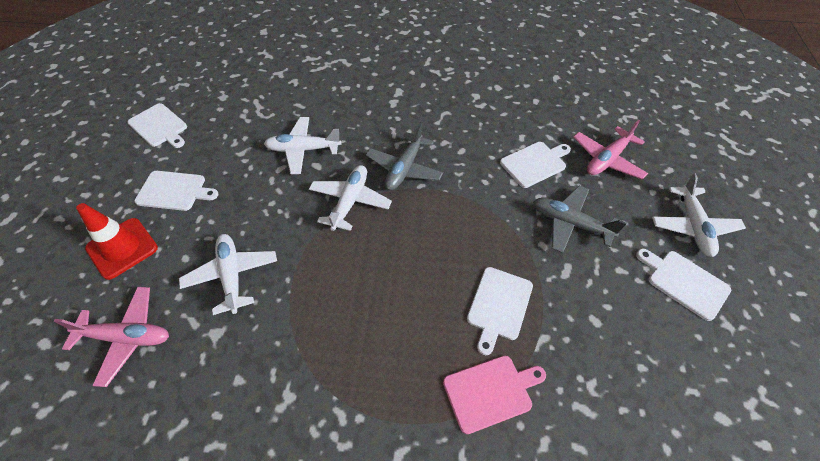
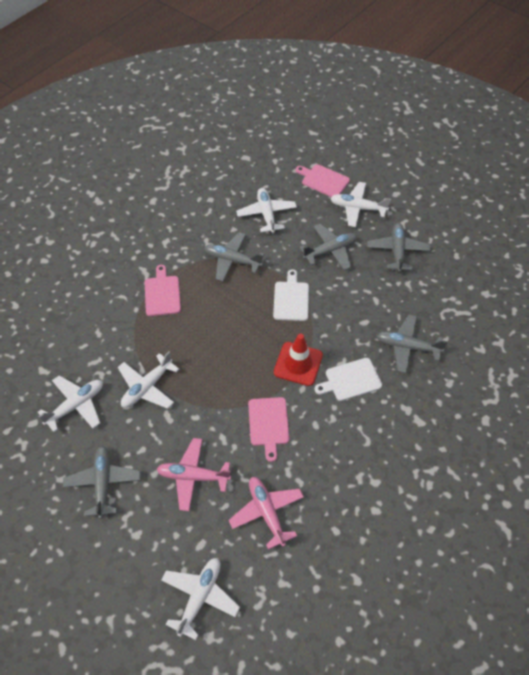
grey plane: [366,122,443,190] [533,186,626,253] = 2 -> [63,446,140,519] [204,232,264,281] [299,224,357,270] [367,223,430,272] [377,315,447,373] = 5
pink cutting board: [443,356,546,434] = 1 -> [145,265,181,316] [248,397,289,462] [296,164,350,197] = 3
white cutting board: [127,103,187,148] [134,171,218,211] [467,267,533,355] [500,142,571,188] [636,248,731,321] = 5 -> [273,269,309,321] [315,358,382,401] = 2
white plane: [179,234,277,315] [264,117,342,174] [309,165,392,231] [652,173,746,257] = 4 -> [38,375,103,432] [118,351,179,409] [161,558,240,640] [236,188,297,233] [330,182,391,227] = 5

